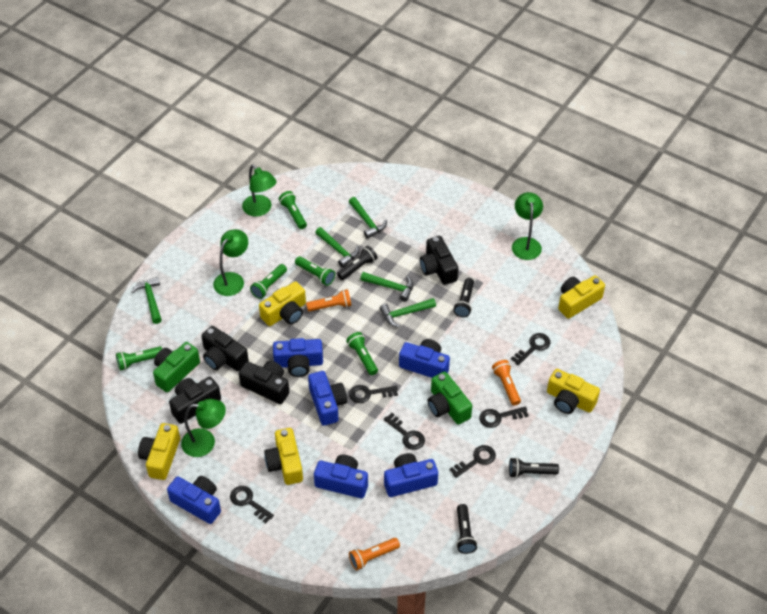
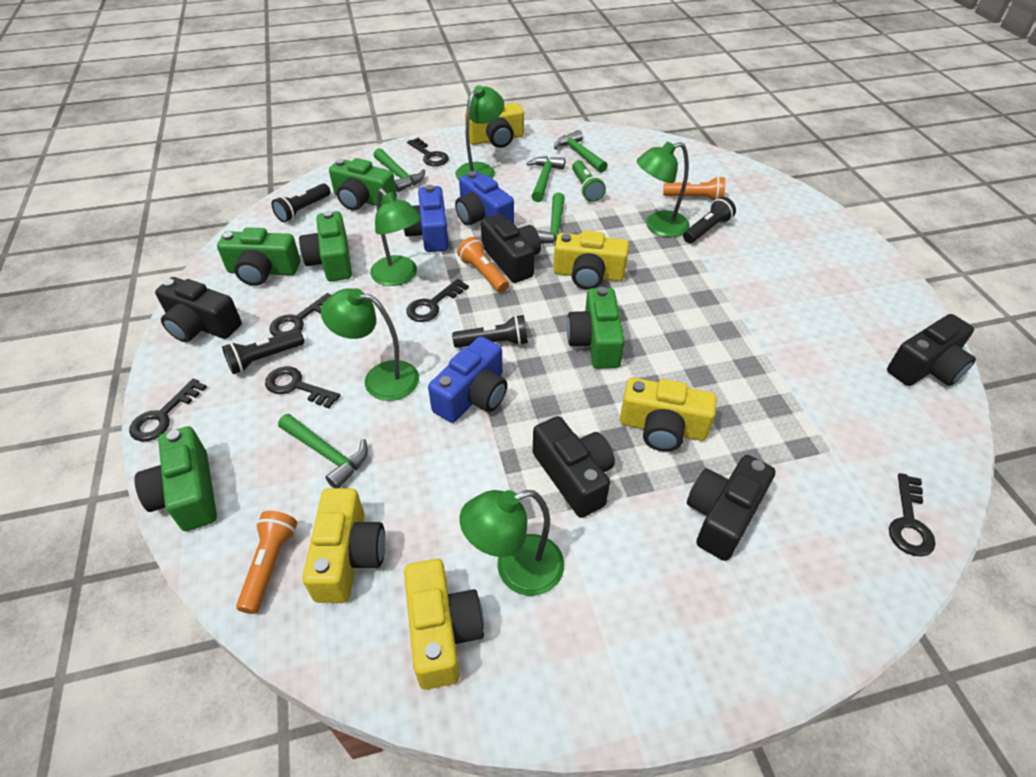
black camera: [169,377,221,424] [201,326,249,371] [239,360,289,404] [420,236,458,285] = 4 -> [155,277,242,342] [481,214,541,283] [533,416,615,518] [687,455,775,561] [887,314,976,386] = 5
blue camera: [167,476,221,524] [273,338,323,377] [308,371,347,426] [314,455,368,498] [384,453,438,497] [399,339,450,378] = 6 -> [403,185,449,252] [428,336,507,423] [455,171,514,226] = 3
green camera: [153,342,200,392] [427,371,472,425] = 2 -> [135,426,217,531] [217,227,300,286] [299,211,352,282] [329,158,397,211] [567,287,625,369] = 5
green flashlight: [116,346,162,371] [250,264,287,299] [279,191,307,229] [295,256,335,286] [346,332,378,375] = 5 -> [572,160,606,202] = 1
green lamp: [181,399,226,457] [213,229,248,296] [242,165,277,217] [512,192,543,260] = 4 -> [321,288,419,401] [370,188,421,286] [455,85,504,180] [460,490,564,596] [637,142,690,237] = 5

